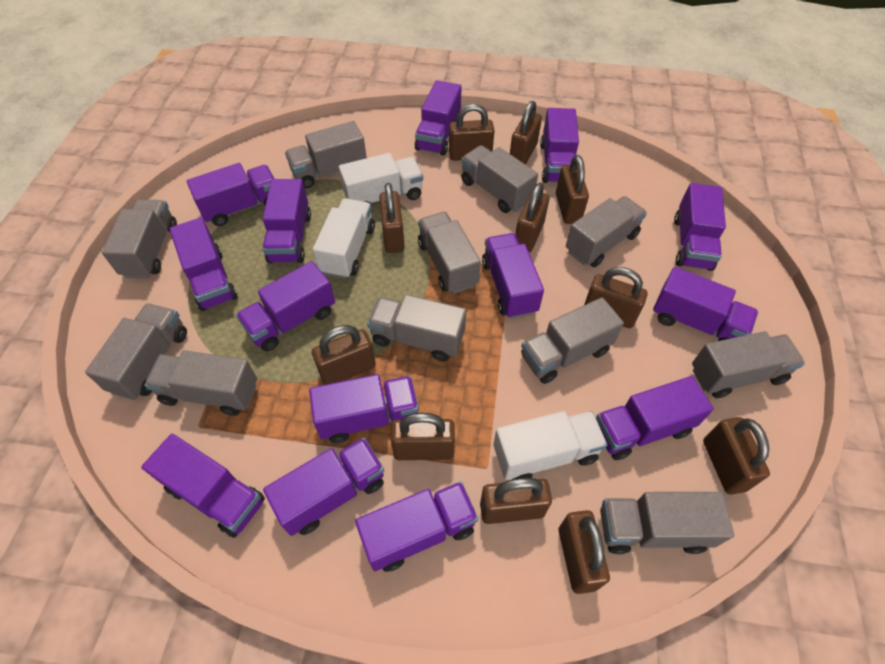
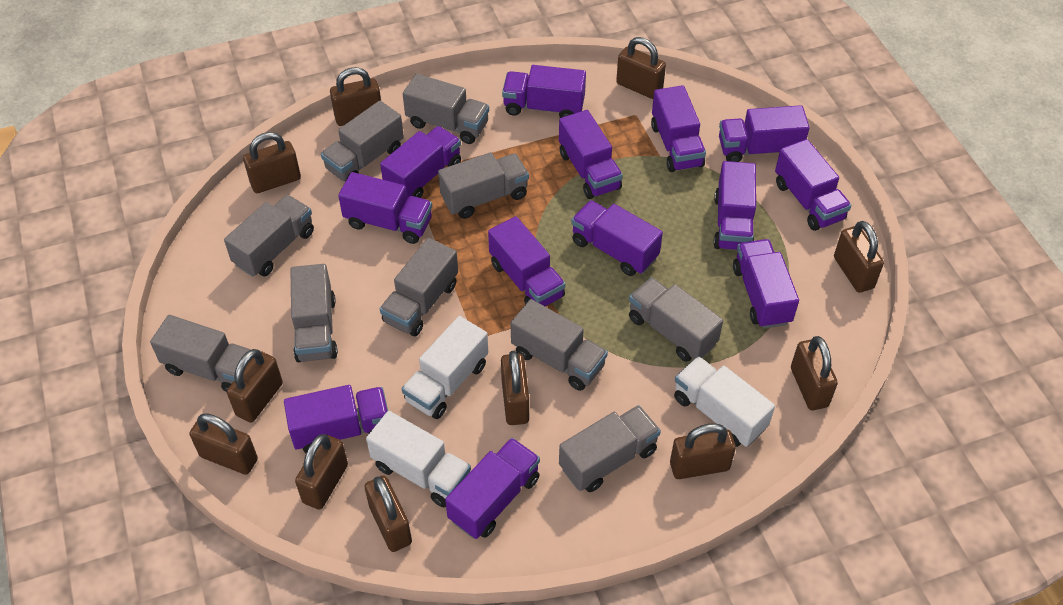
grey truck: [85,303,187,400] [102,199,177,278] [144,350,257,416] [285,121,367,188] [367,294,466,361] [418,212,481,294] [461,145,538,213] [521,297,624,384] [566,196,647,267] [600,492,734,554] [692,331,805,398] = 11 -> [150,315,250,392] [224,195,314,277] [291,264,338,362] [321,100,404,182] [380,238,458,336] [403,74,489,144] [438,152,529,219] [511,299,608,391] [559,405,661,492] [629,277,723,362] = 10
purple truck: [141,434,265,538] [170,218,238,311] [187,163,275,226] [236,261,335,351] [262,179,311,263] [263,438,384,536] [309,374,419,443] [355,482,478,572] [415,80,462,156] [482,233,544,319] [540,108,579,183] [596,376,714,460] [653,267,758,341] [674,183,726,271] = 14 -> [284,385,388,453] [338,172,432,244] [380,126,461,198] [445,438,540,539] [488,216,565,306] [502,65,586,118] [559,110,623,199] [571,200,663,276] [651,85,706,172] [713,161,756,250] [719,105,810,162] [733,239,799,328] [775,139,851,231] = 13

